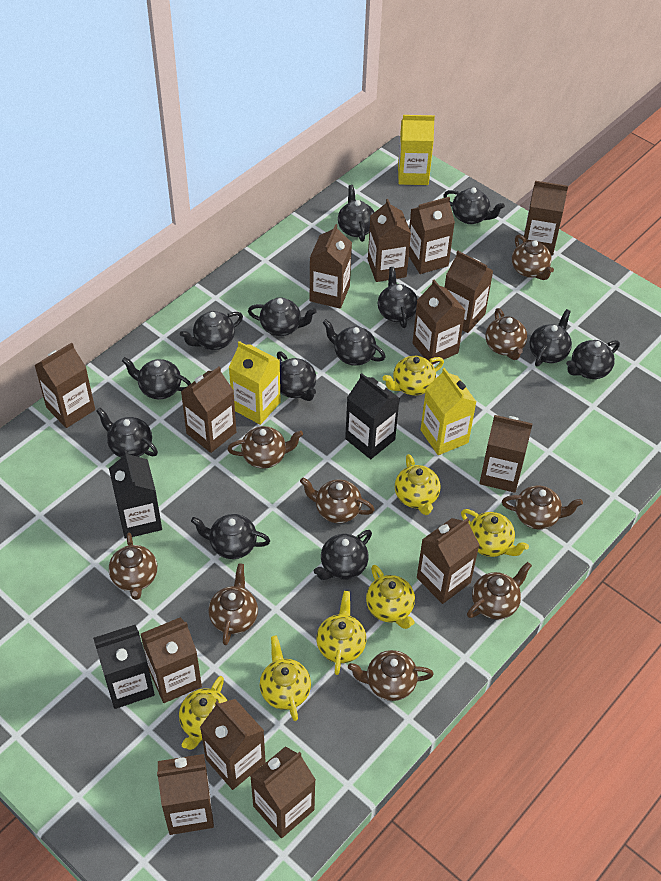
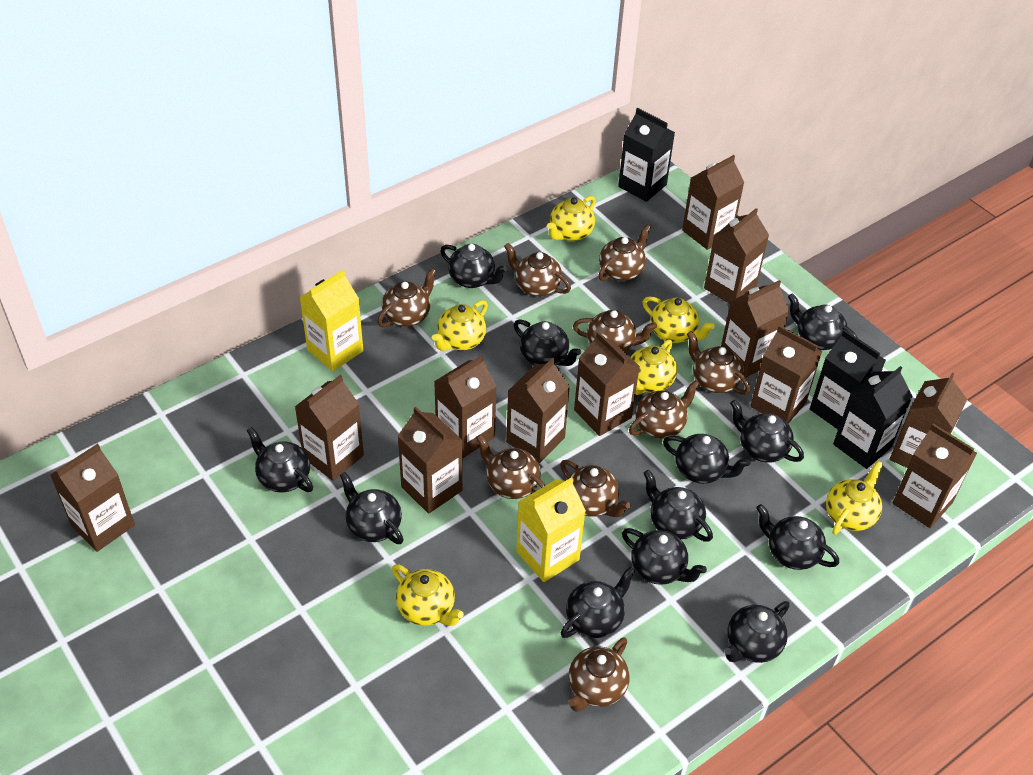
black teapot: [96,408,158,458] [122,357,191,399] [180,311,243,350] [191,514,270,559] [248,297,317,336] [277,351,316,401] [314,530,372,580] [323,319,386,366] [338,185,374,242] [378,267,418,328] [443,187,505,224] [529,309,572,366] [566,340,620,379] = 13 -> [246,427,313,493] [340,472,404,544] [440,244,508,288] [514,319,581,366] [561,566,635,638] [622,528,707,585] [644,470,713,542] [663,434,750,484] [724,601,790,663] [730,400,804,463] [756,504,839,570] [788,293,858,350] = 12
brown carton: [35,343,95,428] [141,617,202,703] [157,754,214,835] [181,367,236,453] [200,699,266,790] [250,746,316,838] [310,224,352,309] [368,199,411,282] [409,197,455,274] [412,280,466,365] [417,518,480,604] [445,251,493,333] [479,415,532,493] [523,181,568,255] = 14 -> [50,443,135,552] [295,375,364,481] [398,407,462,514] [434,355,497,458] [506,358,570,463] [574,331,640,436] [682,155,744,250] [704,208,769,304] [721,280,789,377] [750,325,822,424] [890,373,967,468] [893,423,977,528] = 12
yellow carton: [229,341,281,425] [398,115,435,185] [421,368,476,455] = 3 -> [300,270,363,371] [516,477,586,582] = 2
yellow teapot: [179,676,228,750] [260,636,311,721] [316,591,366,675] [366,565,415,629] [383,356,444,395] [395,454,440,515] [461,509,529,557] = 7 -> [392,564,464,626] [432,300,488,351] [547,196,596,241] [631,339,677,395] [642,296,715,343] [826,461,883,535] = 6

